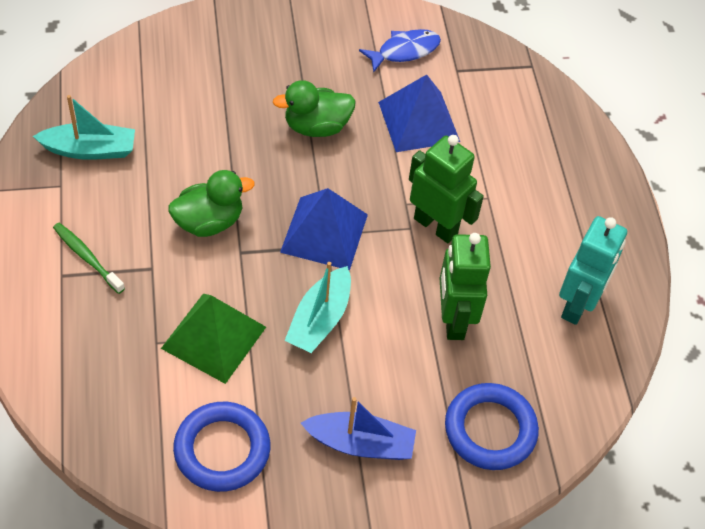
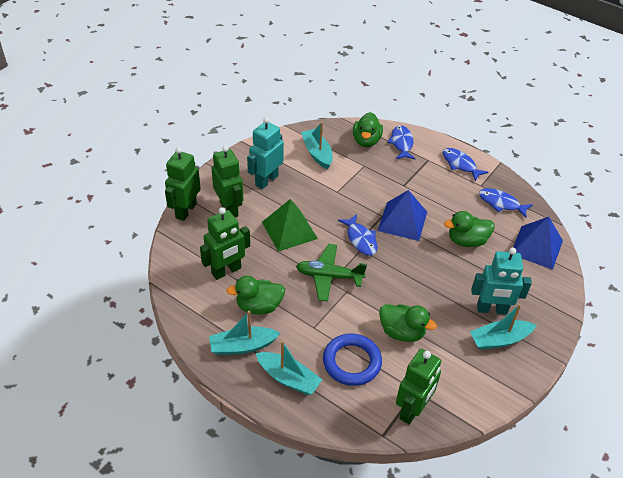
blue boat: [301,397,416,460] = 1 -> none = 0
blue fish: [359,29,441,73] = 1 -> [338,214,377,256] [387,125,415,159] [443,148,489,181] [479,188,533,218] = 4
blue ring: [173,402,270,492] [445,383,539,470] = 2 -> [323,333,382,386] = 1
green duck: [168,170,255,237] [273,80,356,137] = 2 -> [227,276,285,314] [353,112,383,147] [379,304,437,342] [444,211,495,247] = 4
green plane: none = 0 -> [296,244,367,301] = 1
green robot: [409,135,484,243] [440,233,491,340] = 2 -> [165,147,201,221] [200,207,250,280] [212,145,243,217] [396,349,441,424] = 4
green toothbrush: [53,223,125,294] = 1 -> none = 0
turquoise boat: [33,95,135,160] [284,262,351,353] = 2 -> [209,311,280,355] [256,341,323,395] [301,122,333,169] [470,304,536,350] = 4
turquoise robot: [559,216,627,325] = 1 -> [247,117,284,189] [471,248,532,314] = 2

